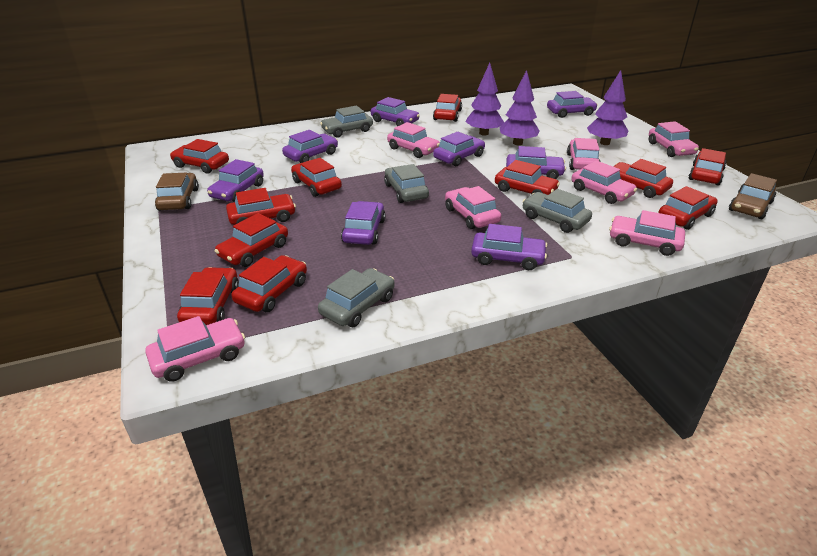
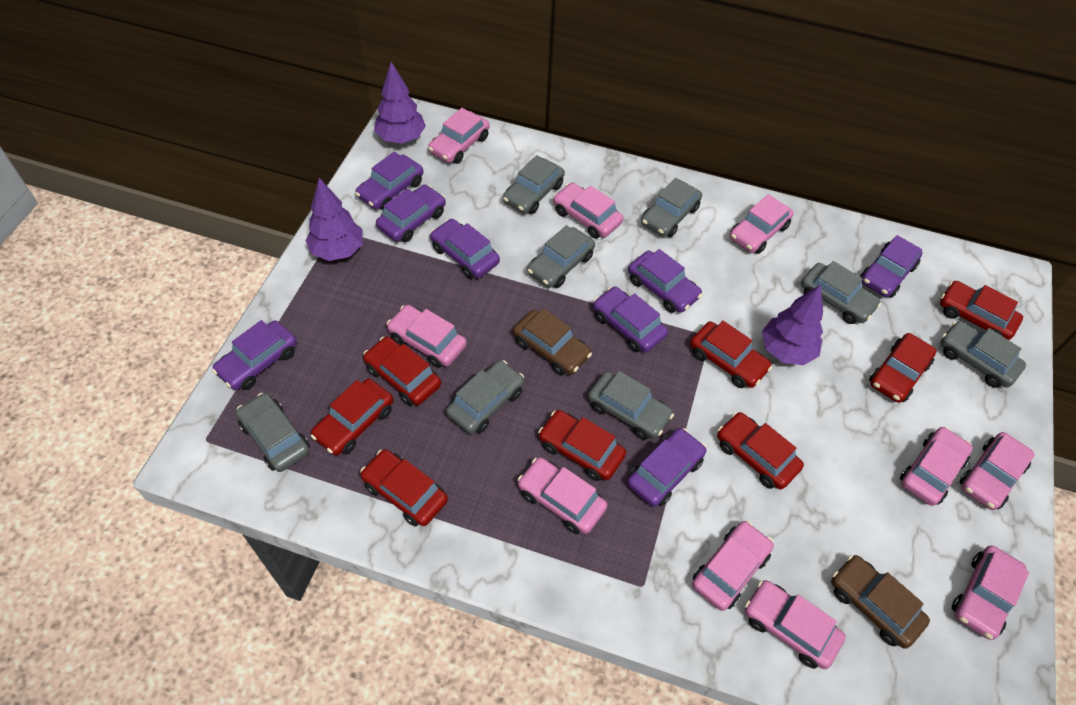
grey car: [318,268,395,327] [320,106,373,137] [384,164,429,203] [522,189,592,233] = 4 -> [236,393,310,472] [446,360,524,434] [503,155,565,214] [527,225,595,288] [588,371,674,440] [641,178,702,237] [801,261,881,324] [940,321,1026,388] = 8
pink car: [145,316,245,382] [387,122,440,158] [445,186,501,229] [567,138,600,170] [571,161,637,204] [609,210,685,256] [649,121,699,157] = 7 -> [387,305,467,368] [428,108,490,164] [517,457,608,534] [553,183,624,239] [692,521,774,611] [730,194,794,254] [745,580,846,669] [900,427,973,506] [952,545,1029,640] [959,432,1035,510] = 10
red car: [170,139,229,174] [177,267,239,325] [215,213,288,267] [226,188,296,225] [231,255,307,312] [291,158,342,197] [433,94,462,122] [495,160,560,195] [613,159,673,198] [658,186,718,230] [689,148,727,185] = 11 -> [311,379,394,456] [360,449,448,526] [363,336,441,406] [538,410,626,481] [690,321,772,388] [717,412,804,489] [869,333,936,403] [940,281,1023,340] = 8

